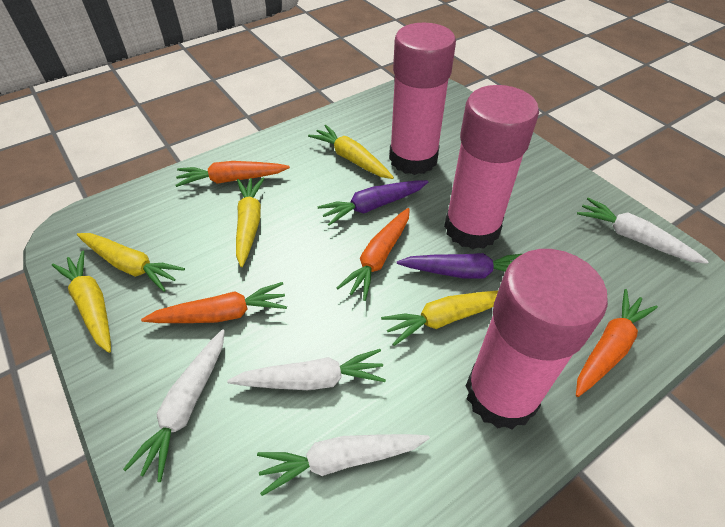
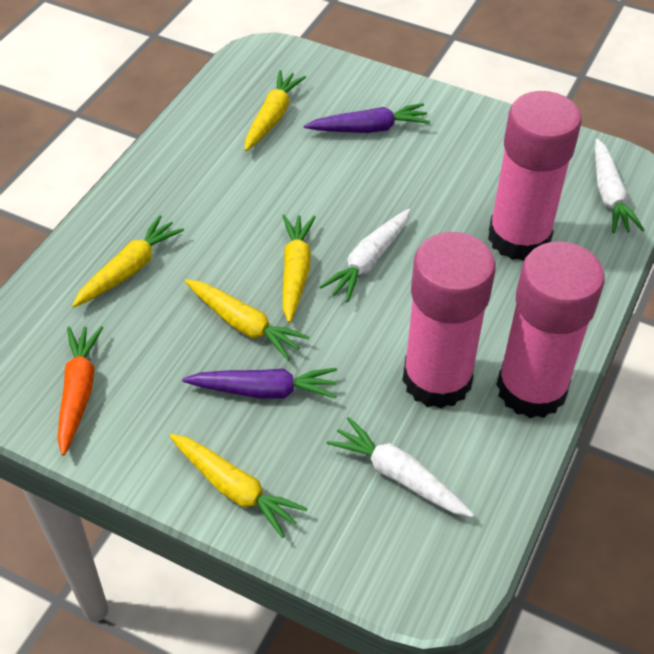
orange carrot: [141,282,287,323] [175,161,290,187] [337,208,410,301] [576,289,658,397] = 4 -> [57,326,103,456] = 1
white carrot: [123,329,225,482] [227,349,386,390] [257,434,430,496] [577,198,709,264] = 4 -> [319,209,410,302] [327,417,474,517] [595,139,645,233] = 3

